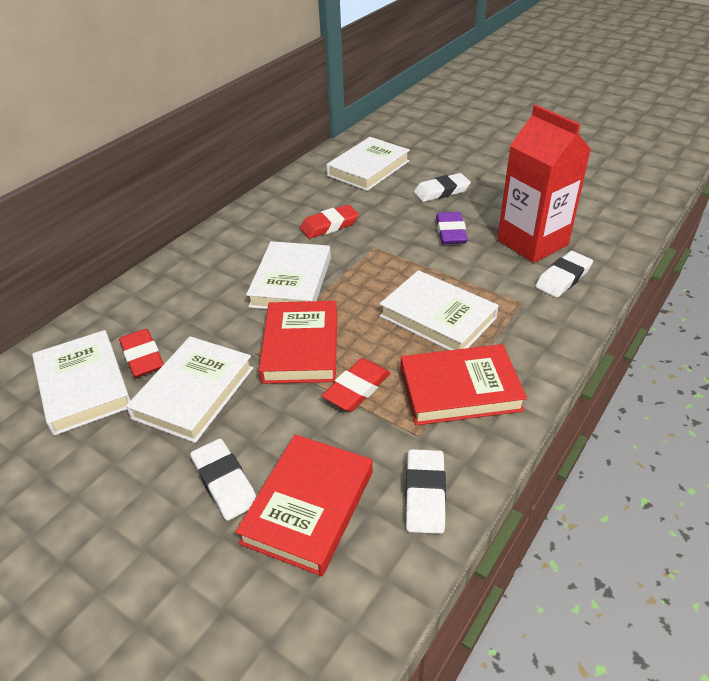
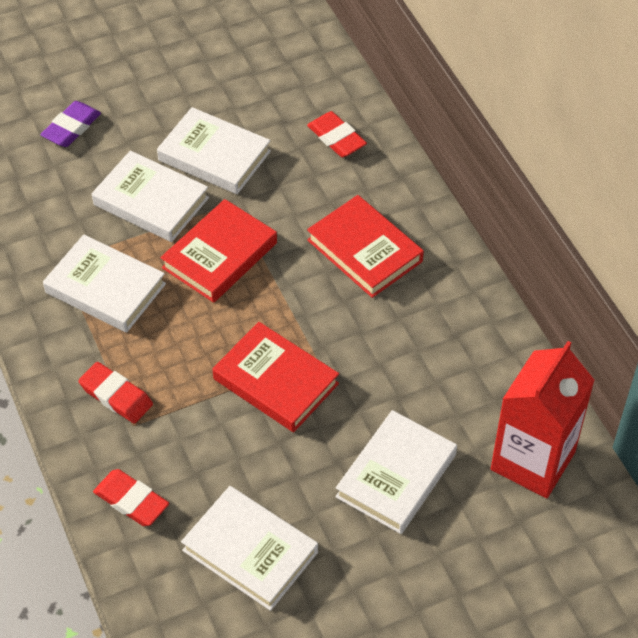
white eraser: [191,439,257,521] [405,449,446,534] [414,173,471,202] [535,251,593,298] = 4 -> none = 0

